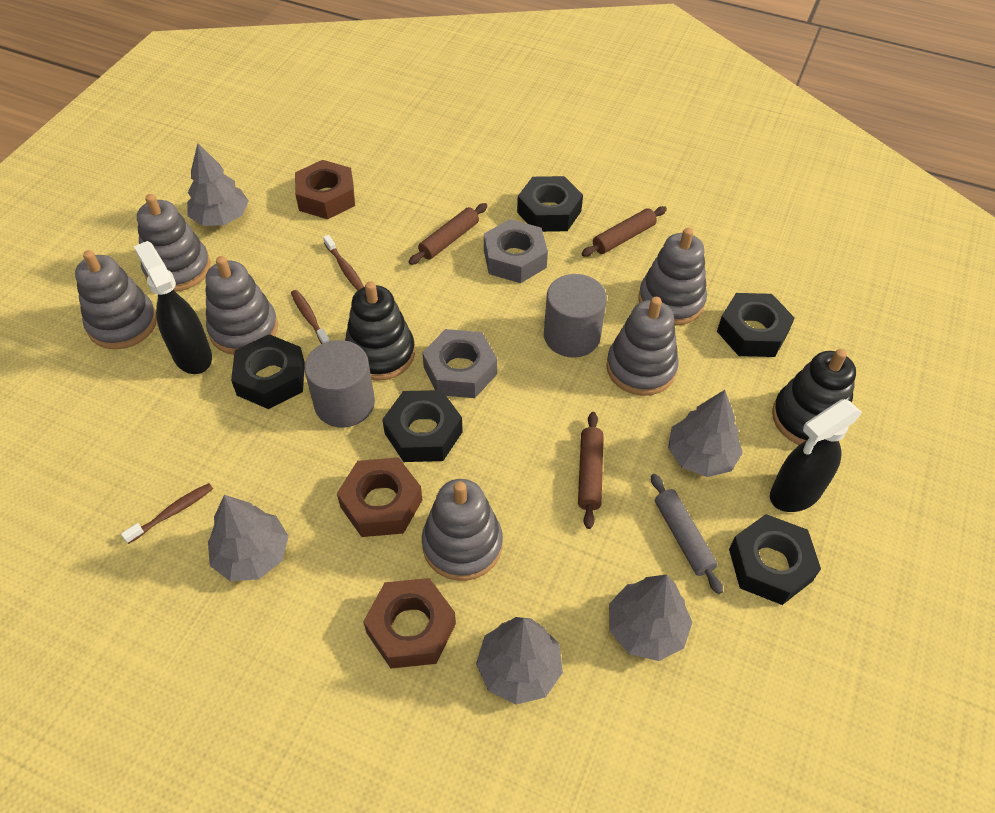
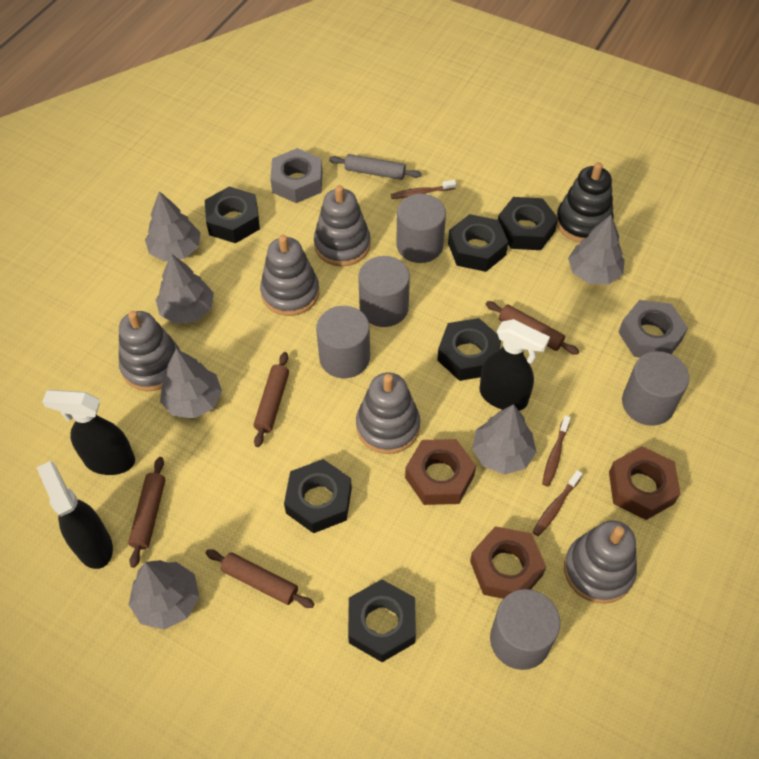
black nut: [231,334,305,409] [382,390,463,462] [517,176,583,232] [717,293,795,357] [729,514,821,605] = 5 -> [205,187,260,243] [284,459,352,533] [348,579,416,662] [437,318,501,381] [448,214,508,272] [498,197,558,250] = 6
black spray bottle: [134,241,212,374] [770,399,862,512] = 2 -> [36,461,113,569] [42,390,135,475] [480,319,550,411] = 3
black stacking toy: [345,281,415,381] [772,349,856,445] = 2 -> [557,162,614,243] = 1
brown rolling pin: [409,203,487,265] [578,412,604,529] [581,206,667,257] = 3 -> [128,457,165,568] [206,550,314,608] [254,352,289,447] [486,301,579,355] = 4
grey cylinder: [304,340,375,428] [544,274,607,358] = 2 -> [316,306,370,378] [358,256,410,327] [396,194,446,263] [490,589,560,670] [622,351,689,426] = 5
grey stacking toy: [75,250,157,349] [137,194,211,292] [205,256,278,355] [422,479,503,581] [606,297,679,396] [638,228,707,326] = 6 -> [119,311,180,391] [260,235,319,316] [314,185,371,266] [356,373,420,454] [564,520,637,604] = 5
grey tree: [187,143,249,226] [208,495,289,581] [476,617,563,705] [609,574,692,661] [668,390,743,477] = 5 -> [129,560,199,630] [145,191,201,261] [156,254,214,324] [160,349,222,419] [472,404,537,475] [568,215,625,284] = 6

